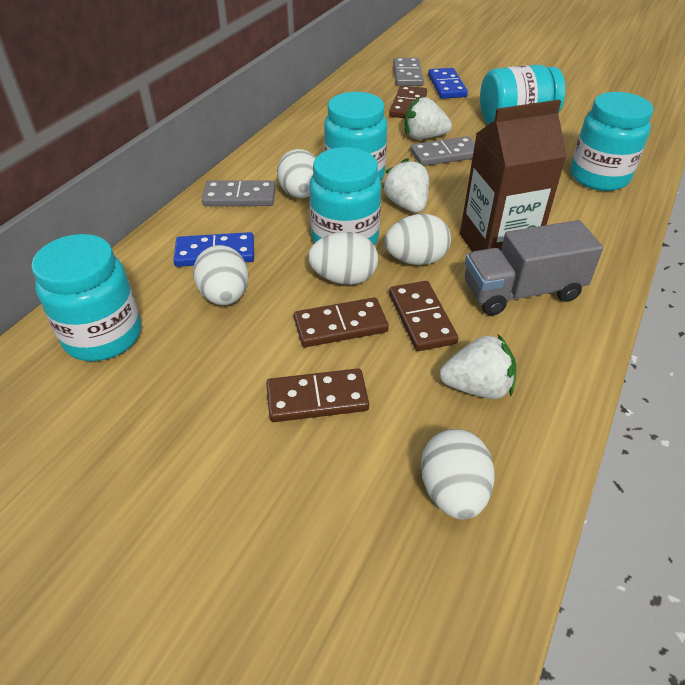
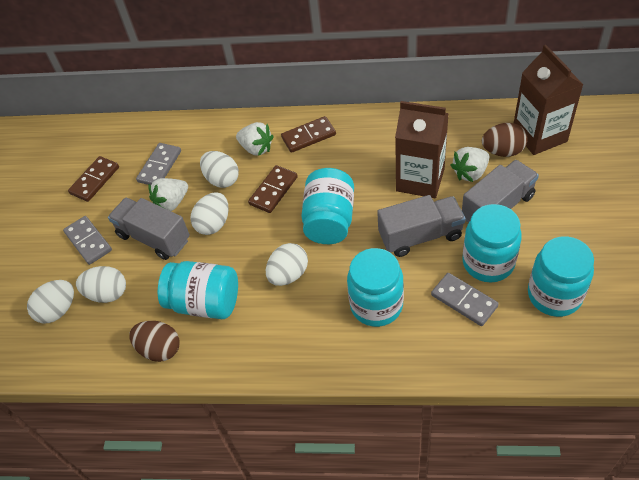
blue domino: [173,232,254,267] [428,68,468,99] = 2 -> none = 0
brown carton: [460,100,567,252] = 1 -> [395,101,449,198] [514,45,584,155] = 2
brown domino: [266,368,369,422] [294,297,389,347] [389,86,427,118] [389,281,458,351] = 4 -> [68,156,119,202] [248,165,298,213] [281,116,336,153] = 3
brown egg: none = 0 -> [129,321,180,362] [482,123,528,157] = 2
grey truck: [465,220,603,315] = 1 -> [108,198,190,260] [377,195,466,257] [462,160,539,223] = 3

